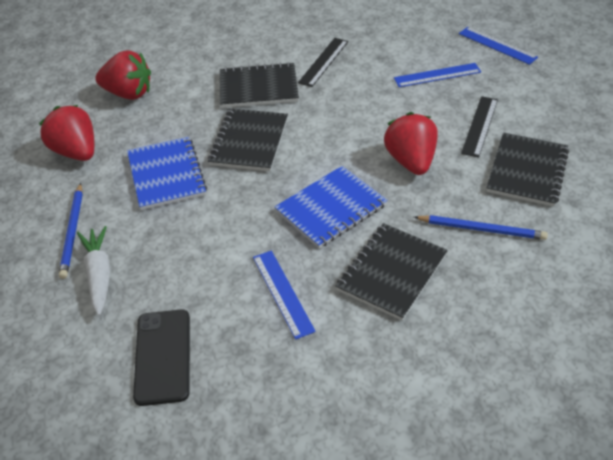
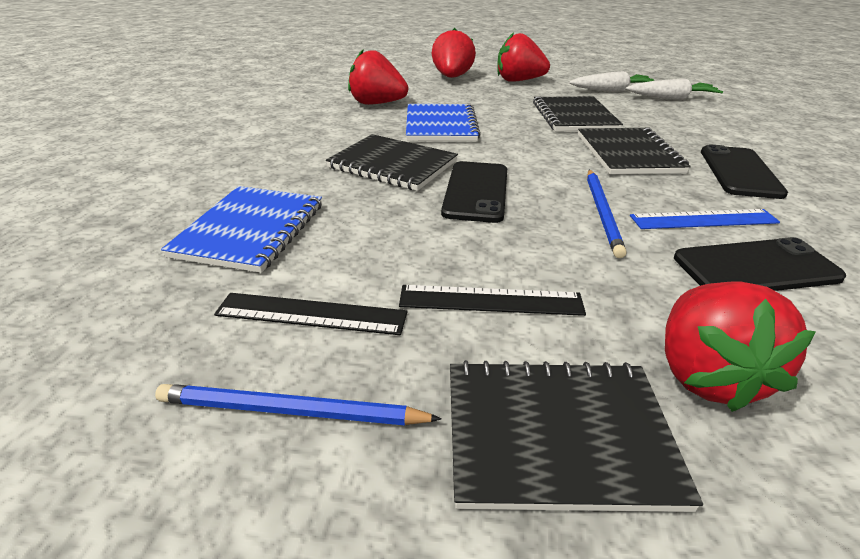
black phone: [133,310,190,406] = 1 -> [441,161,507,223] [674,237,846,291] [701,144,788,199] = 3
blue ruler: [253,251,316,339] [394,63,481,87] [459,27,538,65] = 3 -> [630,209,780,229] = 1
red strawberry: [39,105,94,161] [95,50,151,100] [384,112,437,175] = 3 -> [348,49,408,105] [432,28,476,78] [497,33,550,82] [665,281,816,412] = 4
white carrot: [77,226,110,316] = 1 -> [569,71,654,92] [626,78,723,100] = 2

